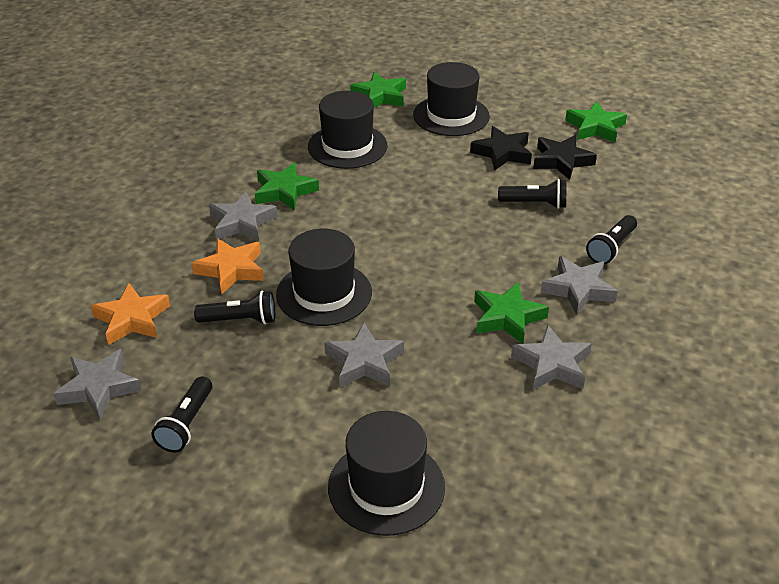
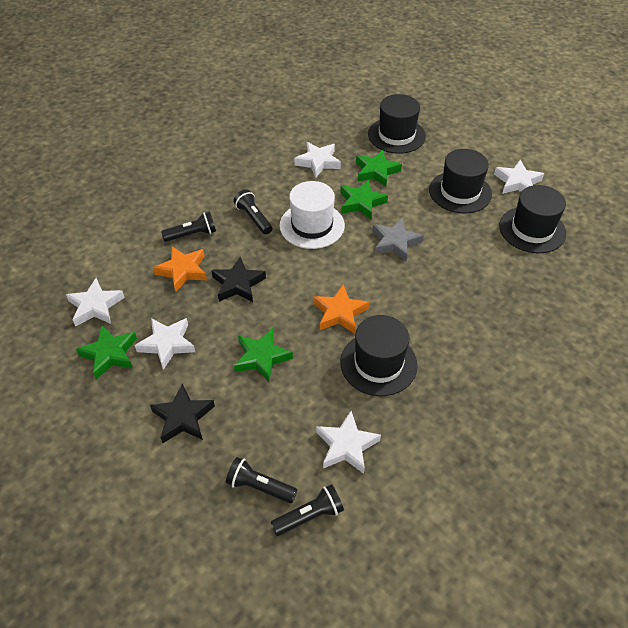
grey star: [53,349,141,419] [209,191,277,241] [324,323,404,387] [511,325,592,390] [541,256,618,315] = 5 -> [373,218,424,261] = 1
white hat: none = 0 -> [279,181,345,249] = 1
white star: none = 0 -> [66,278,125,326] [135,318,195,370] [294,142,341,178] [316,411,381,474] [494,160,544,194] = 5

